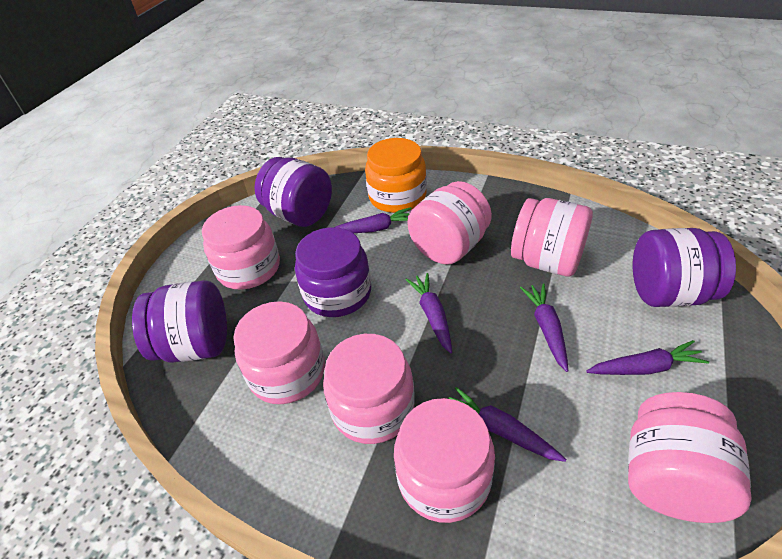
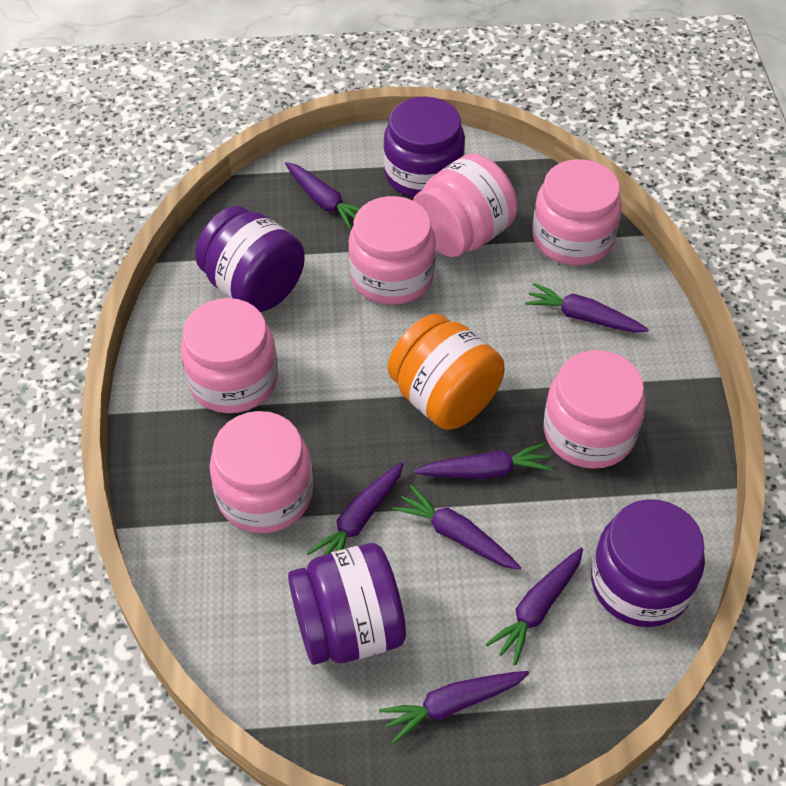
pink jar: [202,205,280,290] [233,301,325,404] [323,334,415,444] [394,398,495,523] [407,181,492,265] [511,198,593,277] [628,392,752,523] = 7 -> [181,298,278,413] [209,411,313,533] [348,196,436,305] [413,153,517,257] [532,159,622,265] [543,350,645,469] = 6
purple carrot: [335,207,412,233] [405,273,452,354] [448,387,566,462] [520,283,568,372] [586,340,709,375] = 5 -> [285,162,360,230] [307,462,404,555] [379,671,529,744] [393,485,521,570] [414,443,552,479] [486,548,583,665] [525,283,649,332] = 7

